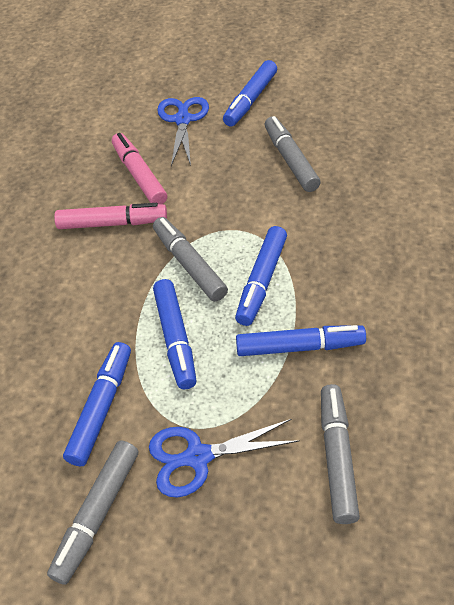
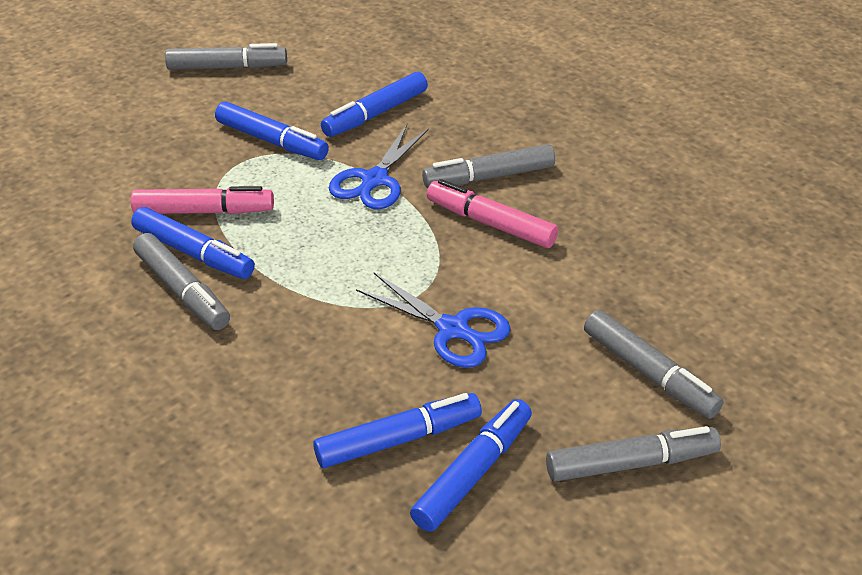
grey marker: [47,441,139,585] [153,217,228,302] [265,116,321,192] [321,384,360,524] = 4 -> [133,233,230,330] [165,43,287,70] [422,144,555,188] [546,426,721,482] [584,310,724,419] = 5

